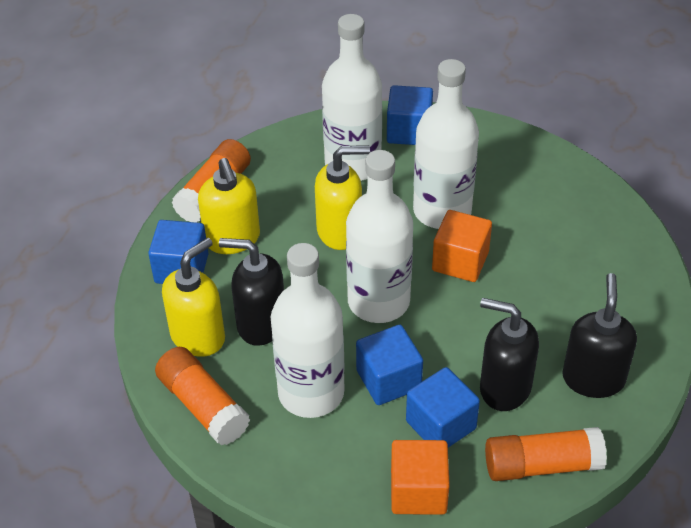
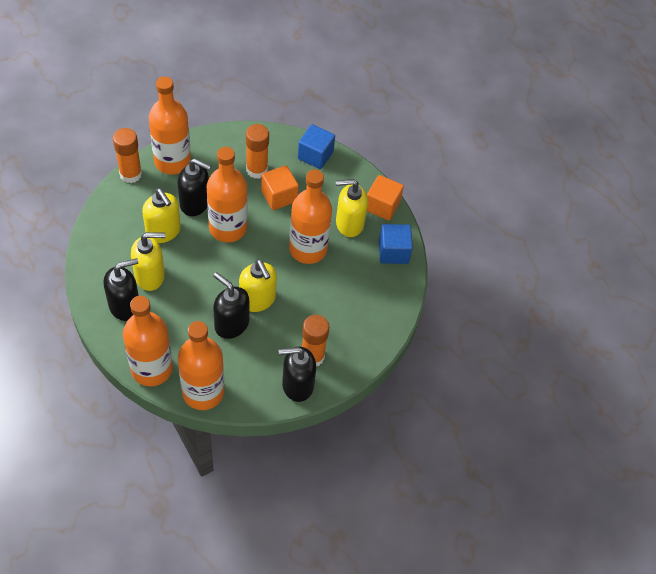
black soap dispenser: [219,238,284,346] [480,298,539,411] [562,273,637,398] = 3 -> [103,258,139,321] [178,158,211,216] [213,272,249,339] [279,347,316,402] = 4
blue cube: [148,220,208,284] [356,325,423,405] [387,85,433,145] [406,367,480,448] = 4 -> [298,124,335,169] [379,224,413,264] = 2
orange bottle: none = 0 -> [123,296,173,386] [149,77,191,175] [178,321,224,410] [207,147,248,242] [289,170,332,264] = 5
white bottle: [271,243,345,418] [322,14,382,181] [346,150,413,323] [413,59,479,229] = 4 -> none = 0
yellow soap dispenser: [162,238,225,357] [198,158,260,254] [315,145,370,250] = 3 -> [131,232,165,291] [142,188,181,243] [239,259,277,312] [336,179,368,237] = 4

